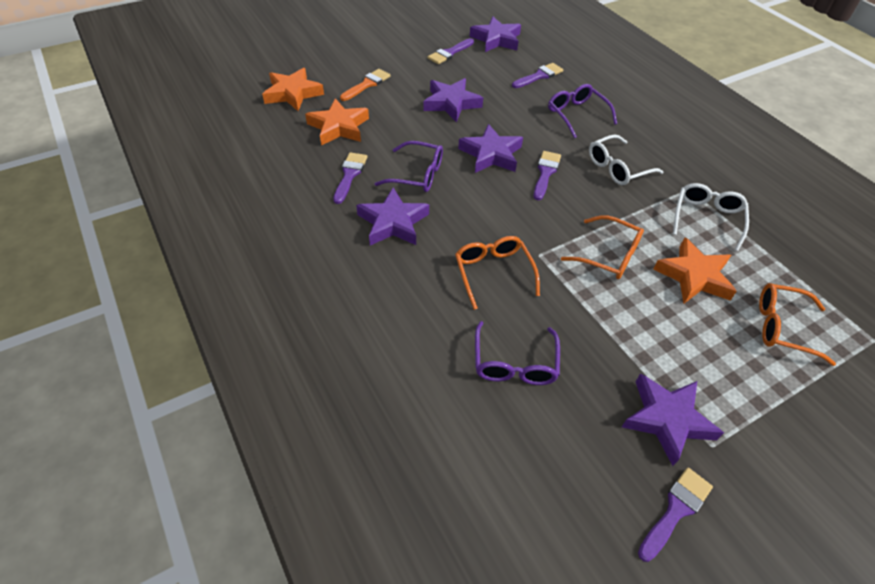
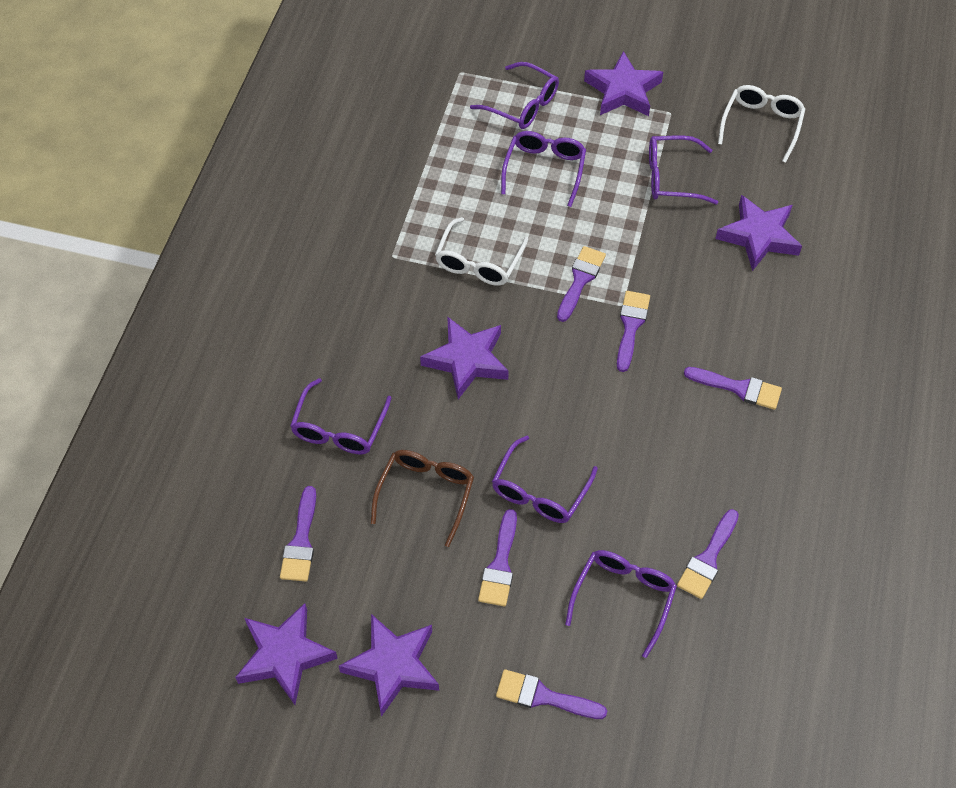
brown glasses: none = 0 -> [371,450,474,547] = 1
orange brush: [340,69,391,101] = 1 -> none = 0
orange glasses: [455,236,540,310] [561,215,644,279] [759,283,836,366] = 3 -> none = 0
orange star: [262,68,324,111] [305,99,369,145] [653,237,737,303] = 3 -> none = 0
purple brush: [333,152,367,204] [428,38,474,64] [512,63,563,88] [534,151,561,200] [638,468,713,562] = 5 -> [280,486,316,581] [478,509,517,606] [496,669,607,719] [557,246,606,322] [617,291,650,372] [677,509,739,599] [684,367,782,410] = 7
purple glasses: [375,141,443,192] [475,321,560,385] [548,84,617,138] = 3 -> [290,378,392,454] [470,62,559,129] [492,436,598,523] [501,131,586,207] [565,550,677,658] [649,135,718,205] = 6

